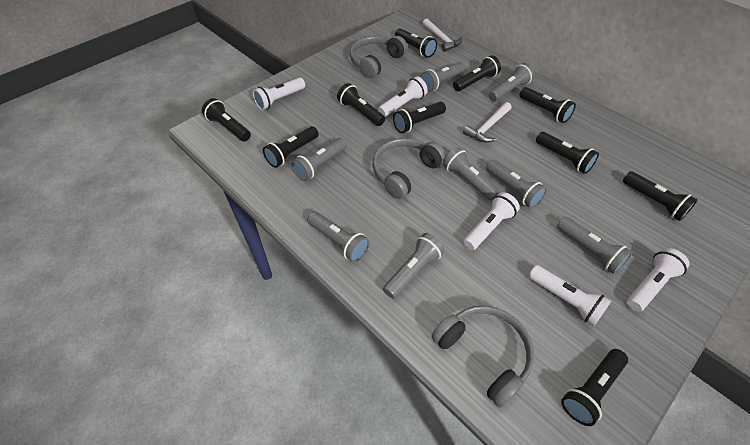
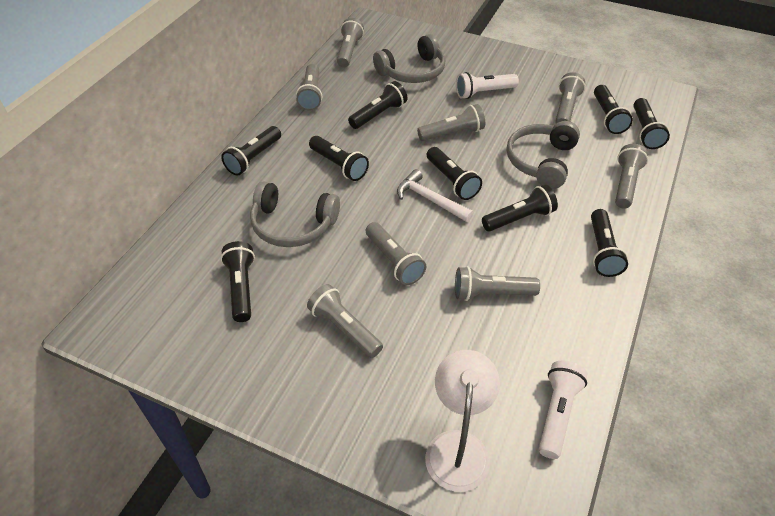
black flashlight: [202,98,251,141] [263,126,319,168] [337,83,385,126] [393,102,446,133] [395,28,437,58] [453,55,501,91] [519,87,576,123] [536,132,599,174] [561,349,628,426] [623,171,698,221] = 10 -> [221,126,281,176] [221,241,255,322] [309,136,369,181] [348,81,407,129] [427,147,482,200] [482,185,558,231] [591,209,628,277] [594,85,633,134] [633,98,670,149] = 9
white flashlight: [253,78,305,110] [378,76,428,117] [463,192,520,250] [529,265,611,326] [627,248,689,312] = 5 -> [456,72,519,99] [539,361,587,459] = 2
white hammer: [422,19,462,52] [463,102,512,143] = 2 -> [397,169,473,222] = 1
white lamp: none = 0 -> [425,350,500,492] = 1

